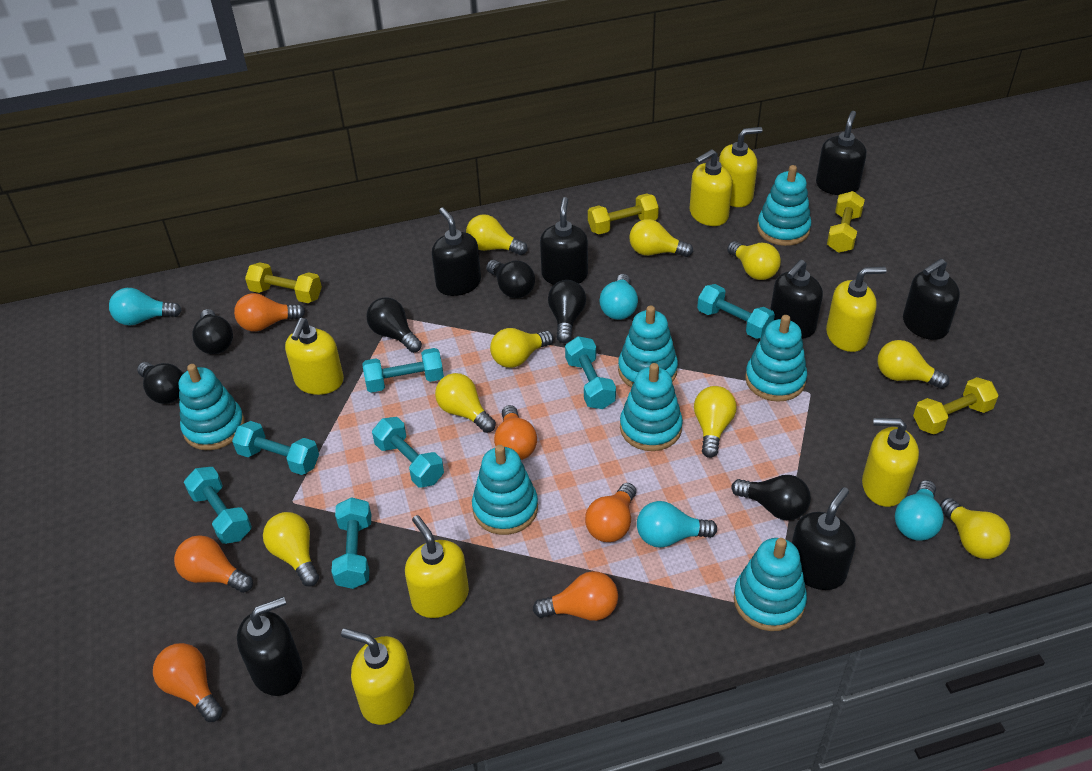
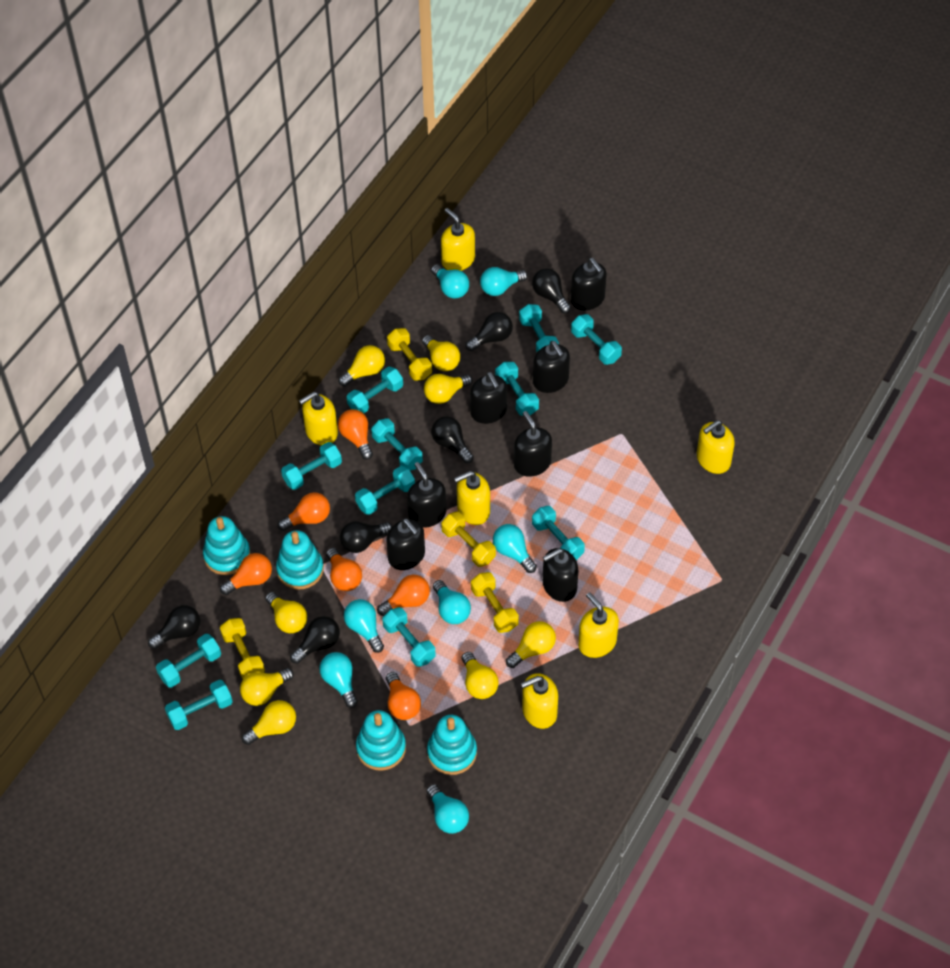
turquoise dumbbell: [184,467,252,544] [232,421,319,475] [331,497,371,589] [362,348,444,393] [372,417,444,487] [565,336,616,409] [697,284,775,339] = 7 -> [156,634,221,688] [165,680,233,730] [281,442,342,490] [347,367,403,414] [355,466,415,515] [371,418,423,471] [382,607,436,667] [495,362,539,416] [519,304,559,352] [532,506,585,560] [571,314,622,365] = 11
turquoise light bulb: [109,288,182,326] [599,274,638,320] [637,501,717,548] [895,480,944,541] = 4 -> [319,652,358,708] [344,599,384,653] [426,784,469,834] [431,264,469,299] [433,580,471,624] [480,267,528,296] [493,524,537,573] = 7
turquoise stacking toy: [179,364,245,450] [472,445,538,535] [618,305,678,387] [620,363,683,451] [733,538,807,631] [745,315,807,402] [757,165,811,246] = 7 -> [203,516,251,575] [276,530,324,590] [356,710,406,771] [427,715,477,775] = 4
yellow light bulb: [263,512,319,587] [435,373,496,433] [466,214,528,255] [490,328,554,368] [629,219,693,257] [694,386,737,458] [727,241,781,280] [877,340,950,389] [940,498,1011,559] = 9 -> [240,668,294,706] [242,700,296,745] [265,592,307,633] [338,345,385,386] [422,335,460,371] [424,374,472,404] [462,652,498,699] [506,621,556,668] = 8
yellow soap dispenser: [285,318,344,395] [341,628,414,725] [405,515,469,618] [690,149,732,226] [719,127,763,207] [826,267,886,352] [862,418,919,507] = 7 -> [299,392,338,445] [441,208,475,271] [454,471,490,525] [521,673,558,729] [578,592,619,658] [697,420,735,474] = 6

